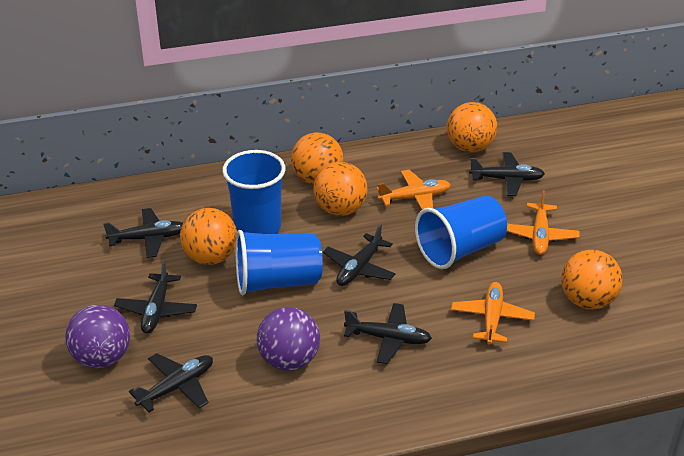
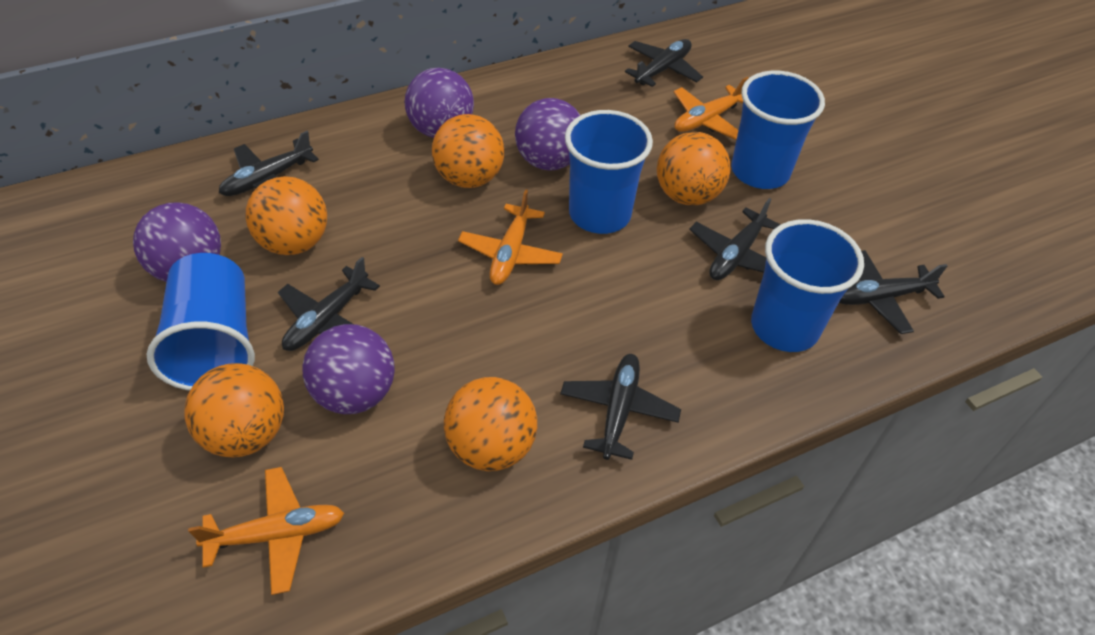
blue cup: [222,150,286,234] [236,230,323,295] [415,195,507,269] = 3 -> [146,253,255,391] [565,110,653,234] [731,71,825,189] [751,219,864,352] = 4
purple ball: [65,305,130,368] [257,307,320,371] = 2 -> [133,202,221,282] [302,324,395,414] [404,68,474,138] [515,98,580,170] = 4

